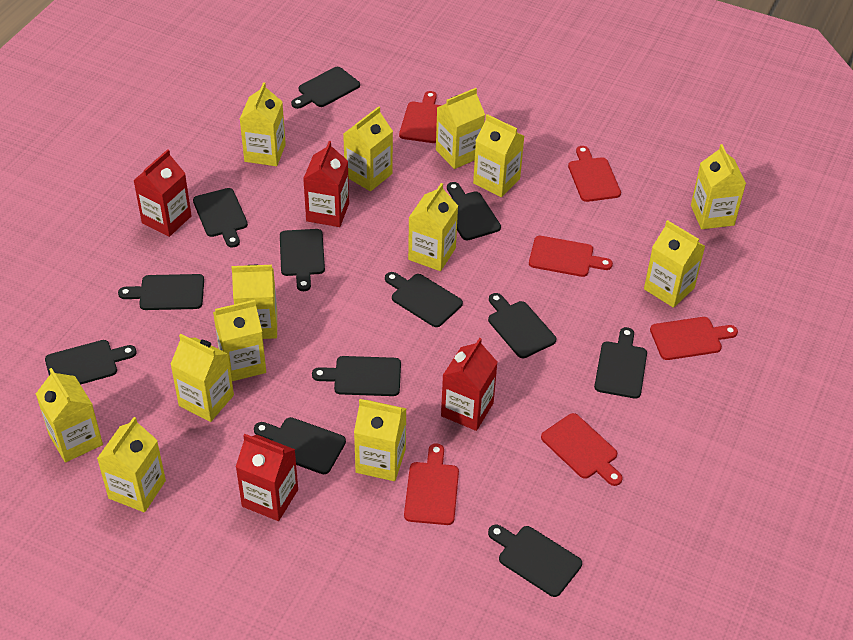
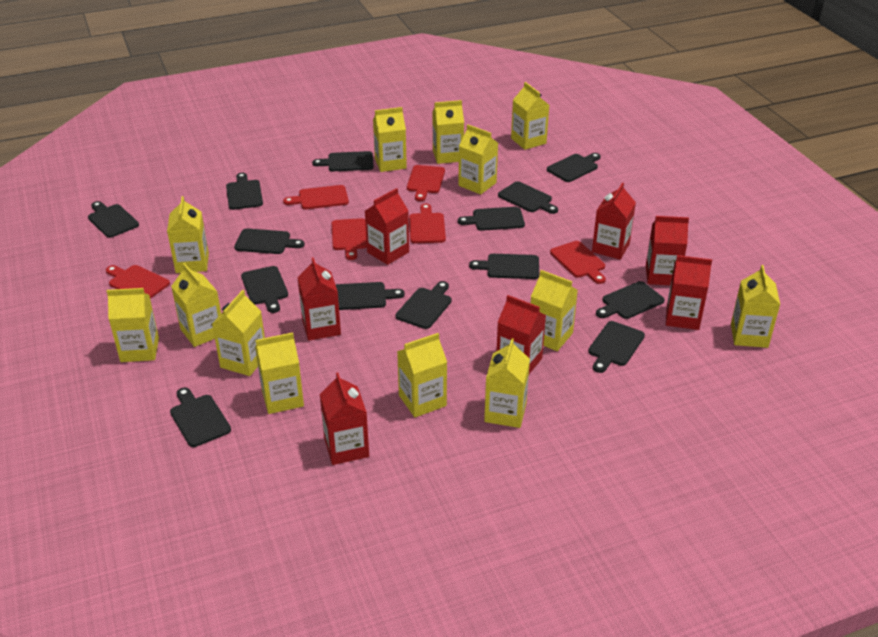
black cutting board: [45,340,137,385] [118,274,204,310] [193,188,248,248] [254,417,346,474] [280,229,325,291] [291,67,360,109] [312,356,401,396] [385,272,463,327] [447,182,501,240] [488,293,556,358] [488,525,582,597] [594,327,647,399] = 12 -> [88,201,139,238] [170,388,231,447] [226,173,263,210] [234,228,304,254] [241,266,288,313] [312,151,374,171] [336,282,405,310] [396,281,452,329] [458,207,525,231] [469,254,539,279] [498,181,558,214] [547,153,601,182] [588,321,645,373] [596,281,665,319] = 14
red carton: [133,149,192,237] [236,434,298,521] [303,141,349,227] [441,338,498,431] = 4 -> [297,257,341,341] [320,372,369,465] [365,188,409,265] [496,295,546,374] [592,182,636,260] [646,216,689,285] [666,255,712,330] = 7

